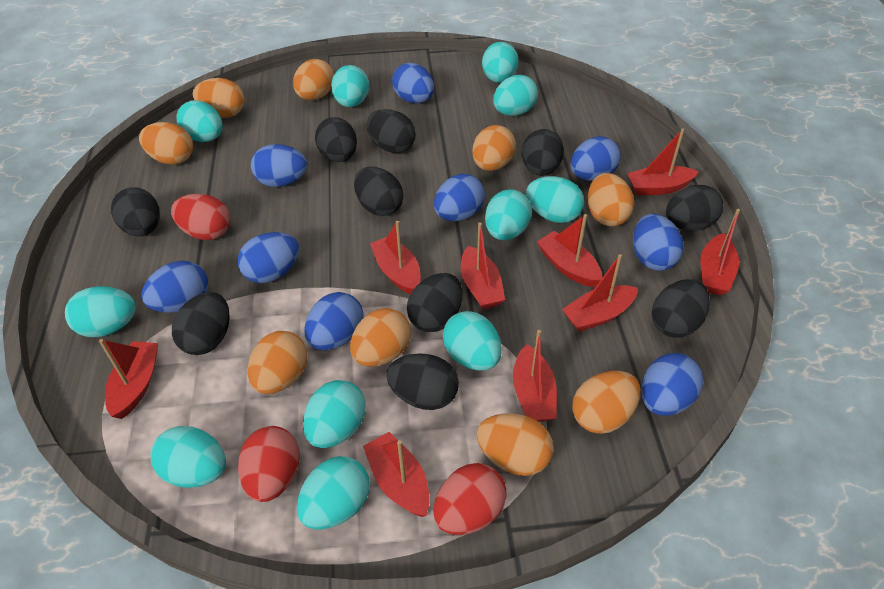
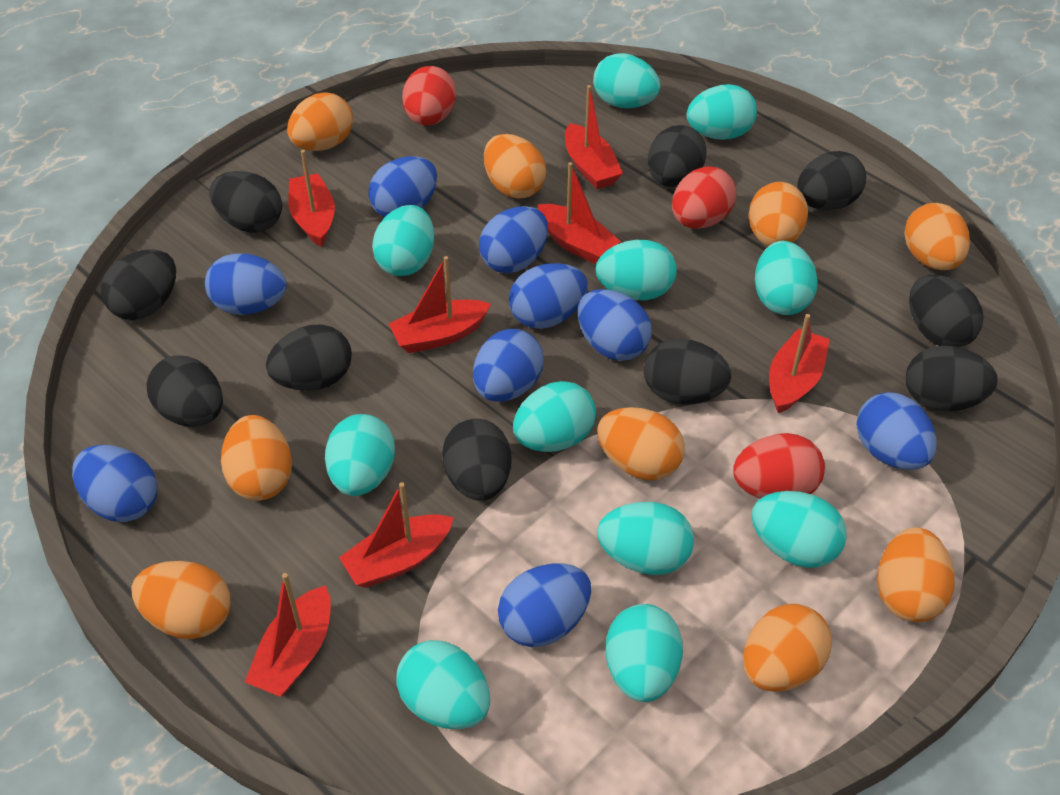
red boat: [99,339,158,419] [363,432,430,517] [370,221,421,294] [461,222,505,310] [513,330,557,422] [537,214,602,287] [562,254,638,332] [627,128,699,196] [700,209,740,295] = 9 -> [245,573,331,697] [288,150,335,247] [339,482,454,588] [389,256,491,353] [538,162,621,264] [565,85,623,189] [769,314,830,413] = 7

